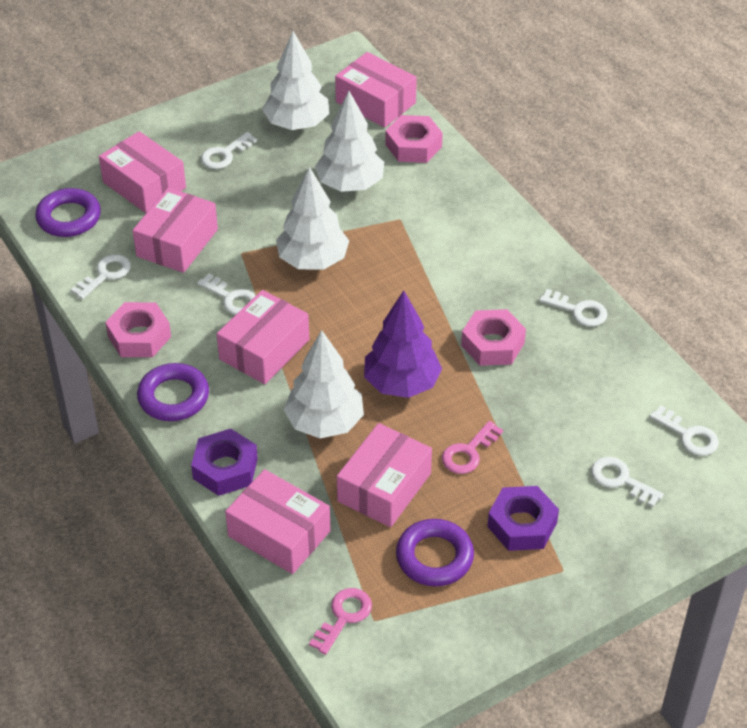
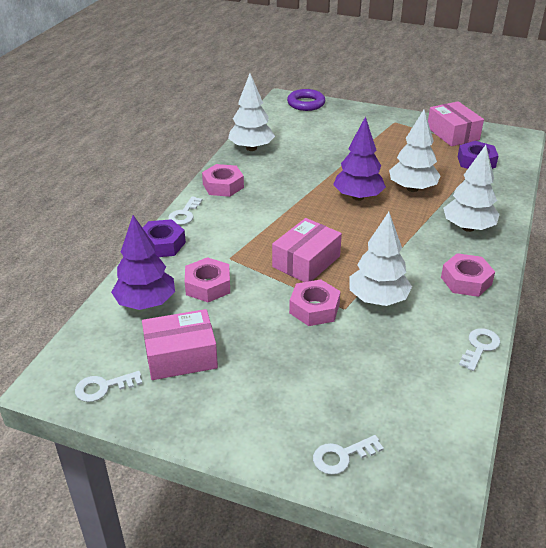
pink box: [99,131,186,213] [132,187,218,273] [217,290,309,384] [225,469,331,574] [335,52,417,128] [337,423,432,527] = 6 -> [142,309,218,380] [272,218,342,282] [428,101,484,146] = 3
pink key: [309,588,372,655] [442,421,503,474] = 2 -> none = 0
pink nut: [105,302,171,357] [385,115,443,163] [461,309,526,366] = 3 -> [185,257,230,302] [202,164,244,197] [289,279,341,326] [441,253,495,297] = 4
purple ring: [35,188,101,237] [137,363,209,421] [396,519,474,586] = 3 -> [287,89,325,111] = 1
purple tree: [364,291,442,398] = 1 -> [111,215,175,310] [333,116,386,201] = 2
white key: [71,254,131,299] [197,273,256,315] [201,132,257,169] [539,289,608,327] [591,457,664,507] [649,406,719,456] = 6 -> [75,371,142,402] [168,196,202,225] [313,435,384,475] [459,328,500,371] = 4

